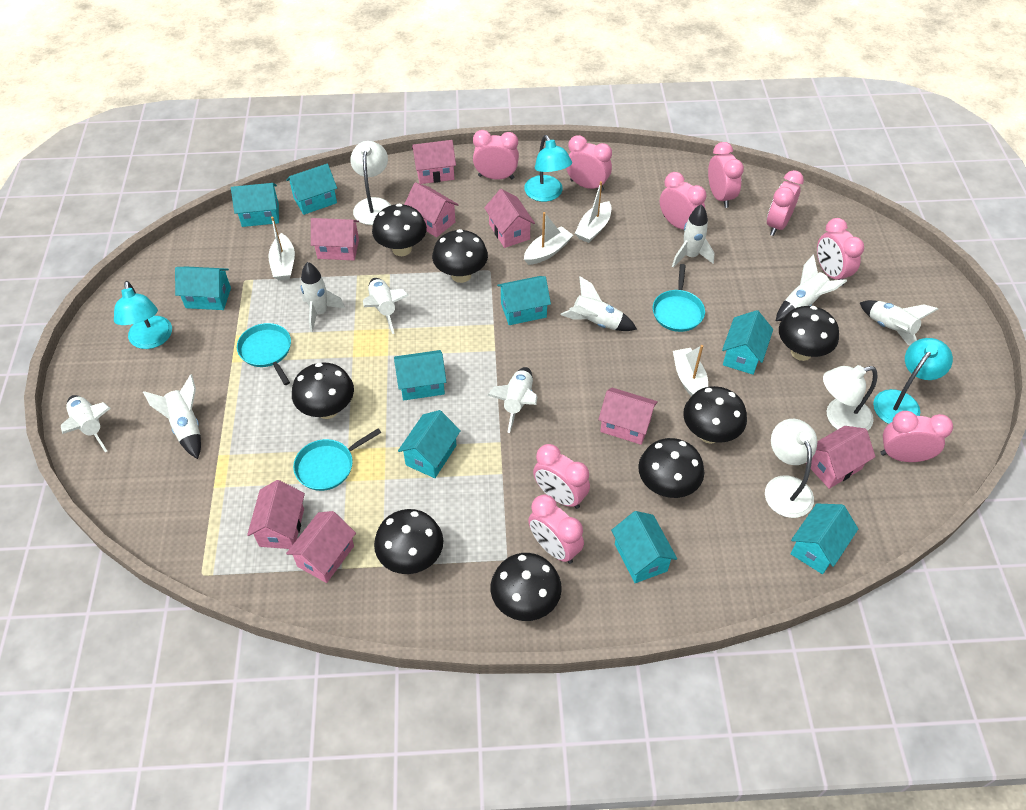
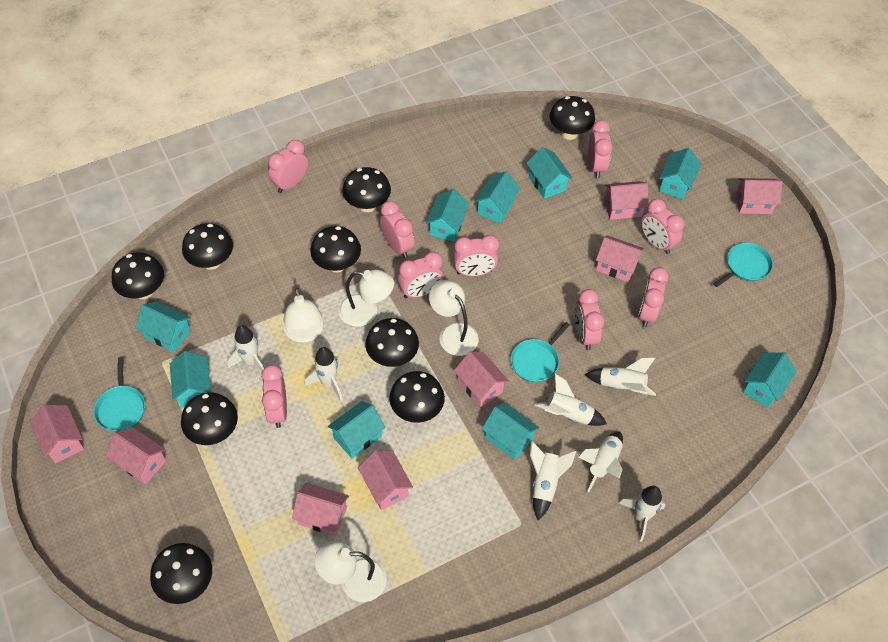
black mushroom: [292,362,354,419] [372,203,427,256] [374,509,443,574] [432,229,488,283] [491,553,562,621] [638,438,704,498] [683,386,747,444] [779,306,839,361] = 8 -> [112,252,164,299] [150,543,212,604] [181,392,238,445] [182,223,233,270] [310,226,361,273] [342,167,391,212] [365,318,419,367] [389,371,445,423] [549,96,595,140] = 9
turquoise lamp: [114,281,172,349] [524,135,572,202] [873,338,953,424] = 3 -> none = 0
white boat: [268,217,295,280] [524,212,573,265] [575,181,611,243] [673,345,708,396] = 4 -> none = 0
white lamp: [350,141,391,225] [765,419,817,518] [823,365,877,431] = 3 -> [283,288,323,343] [314,541,387,602] [339,270,394,327] [429,280,479,356] = 4
white rocket: [61,395,111,452] [143,374,201,459] [301,262,345,332] [363,278,409,334] [487,367,537,433] [560,276,637,331] [672,204,714,268] [776,254,847,321] [860,300,938,346] = 9 -> [227,325,264,372] [305,347,342,401] [530,441,576,520] [534,373,607,426] [578,431,623,492] [585,358,656,396] [619,486,665,542] = 7

